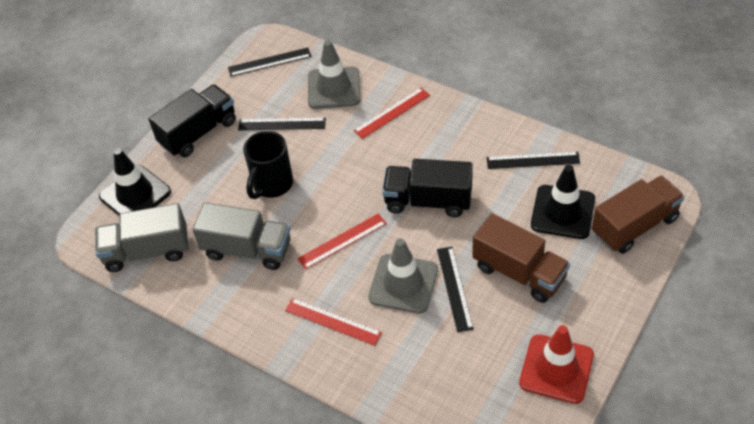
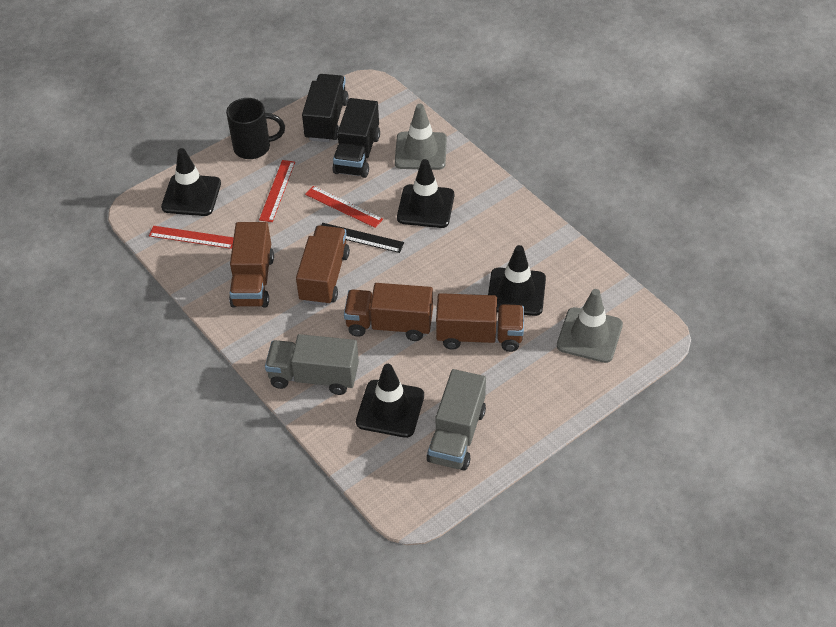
black ruler: [228,48,311,77] [238,118,326,130] [437,247,474,332] [487,152,580,169] = 4 -> [321,223,404,253] = 1
black traffic cone: [99,148,171,216] [531,165,595,239] = 2 -> [161,148,221,216] [356,364,424,438] [397,159,454,228] [488,245,546,316] = 4
brown truck: [472,213,570,303] [592,175,685,254] = 2 -> [229,222,274,308] [296,225,350,306] [344,283,433,341] [436,293,524,352] = 4
red traffic cone: [519,325,594,404] = 1 -> none = 0

